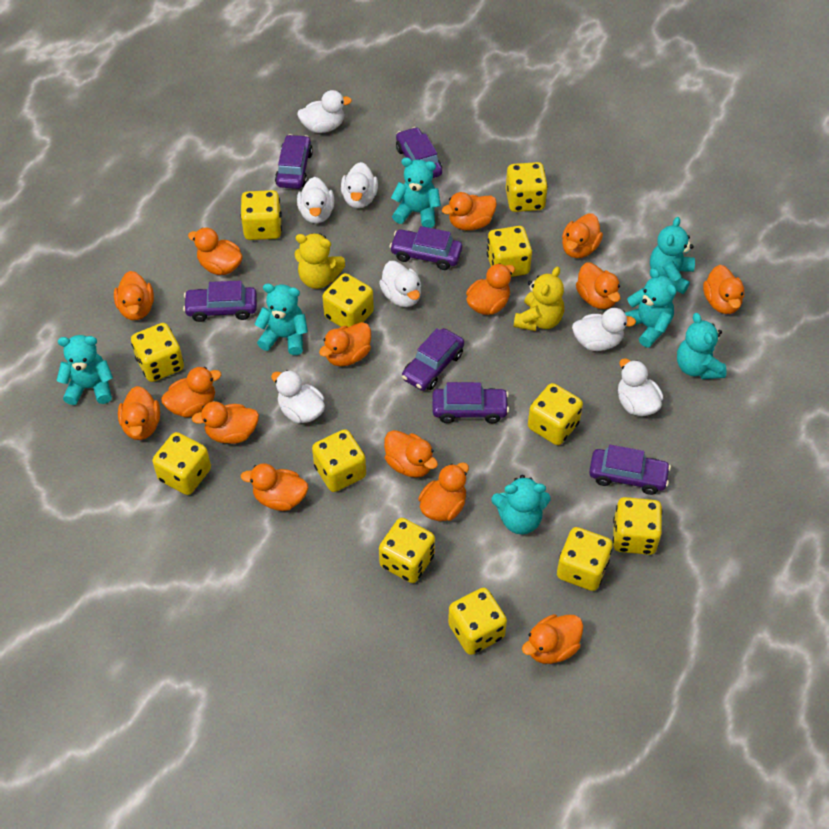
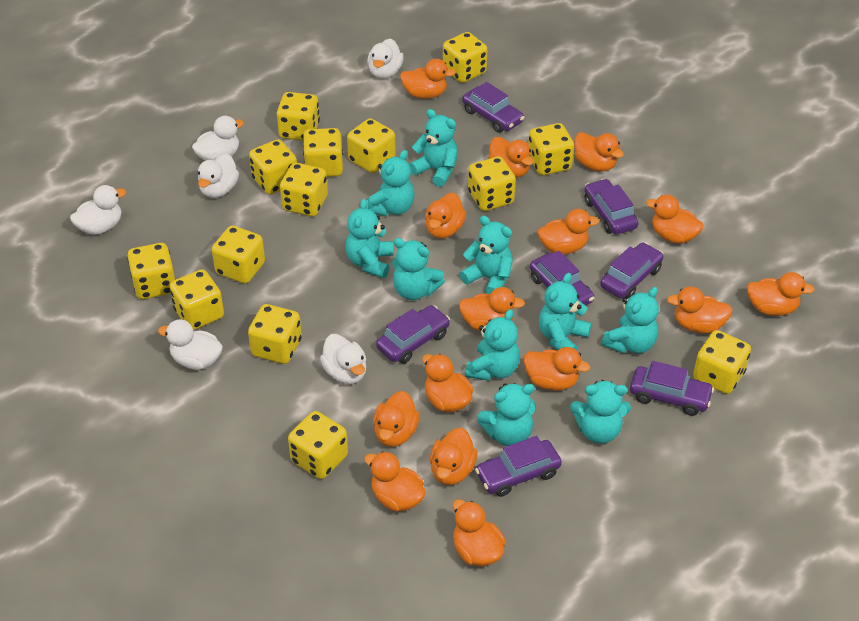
turquoise teddy bear: [56,335,113,405] [255,283,308,355] [391,157,441,228] [492,475,551,534] [625,268,676,348] [650,217,695,294] [677,313,726,379] = 7 -> [345,199,394,278] [367,150,415,216] [392,238,445,300] [409,109,458,187] [460,216,513,294] [465,309,520,381] [477,383,535,446] [539,273,591,350] [570,380,631,444] [601,287,659,354] = 10
white duck: [271,370,325,423] [297,90,352,133] [297,177,334,223] [341,162,378,208] [379,261,421,307] [572,308,636,351] [618,358,663,416] = 7 -> [70,185,126,235] [158,319,223,370] [192,116,244,161] [198,153,239,198] [320,334,366,384] [368,39,404,79] = 6
yellow dice: [131,323,184,382] [152,432,211,495] [241,190,282,240] [312,429,366,492] [322,273,374,327] [379,518,435,583] [448,588,507,655] [487,226,532,277] [506,162,548,212] [528,383,583,445] [557,527,613,591] [613,497,662,555] = 12 -> [127,243,176,299] [170,269,224,330] [212,226,265,284] [248,304,302,364] [249,139,297,195] [277,92,320,141] [280,163,328,217] [288,411,348,479] [303,128,343,177] [347,118,396,173] [443,32,487,83] [468,157,516,211] [528,123,574,175] [693,330,751,394] = 14
yellow teddy bear: [294,233,345,289] [514,267,564,331] = 2 -> none = 0

